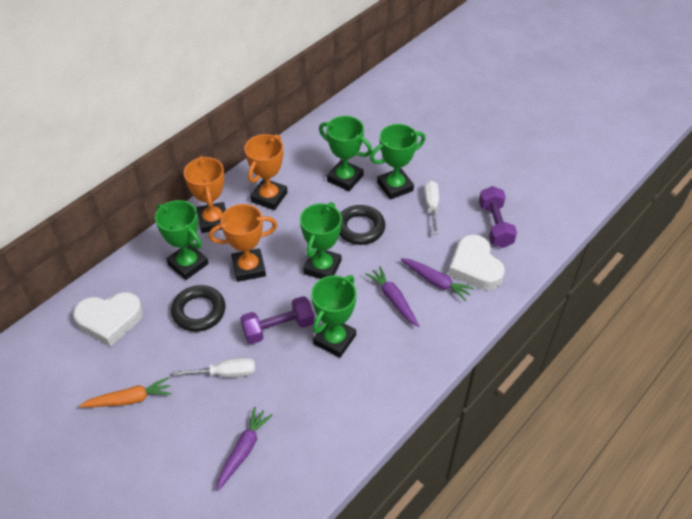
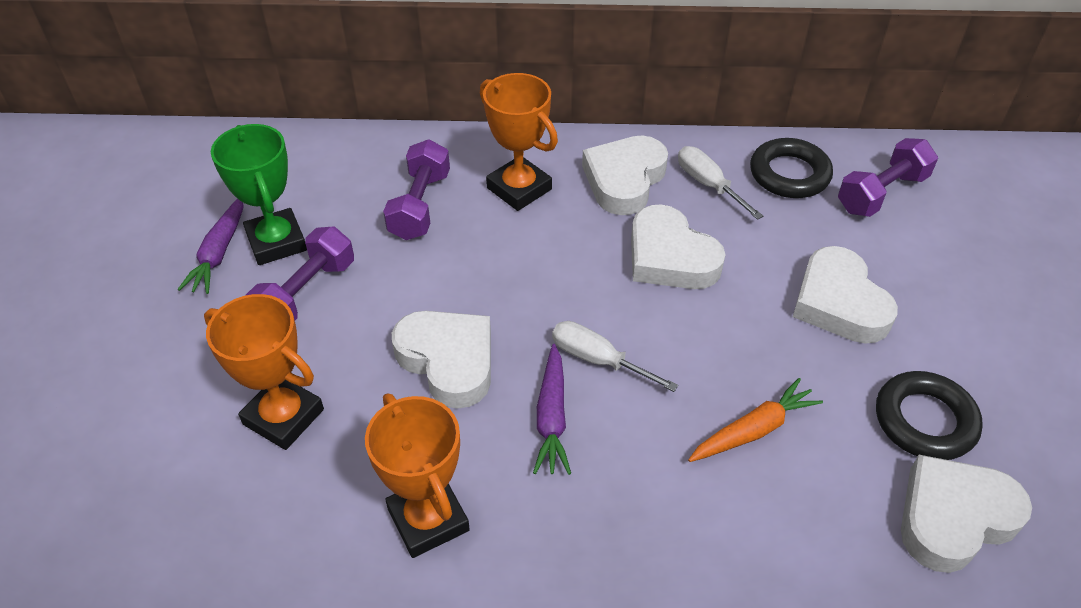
green trophy: [155,200,209,280] [300,202,342,279] [311,275,356,358] [319,116,372,191] [370,124,425,200] = 5 -> [211,124,307,265] = 1
purple carrot: [216,407,273,491] [365,266,419,327] [400,258,474,301] = 3 -> [177,199,243,294] [533,344,571,475] = 2
purple dumbbell: [240,296,314,344] [479,186,517,248] = 2 -> [245,226,354,320] [383,139,450,240] [838,138,938,217] = 3
white heart: [73,292,143,347] [448,234,505,290] = 2 -> [392,311,491,409] [582,135,668,215] [631,205,726,289] [793,246,898,344] [901,455,1032,573] = 5

